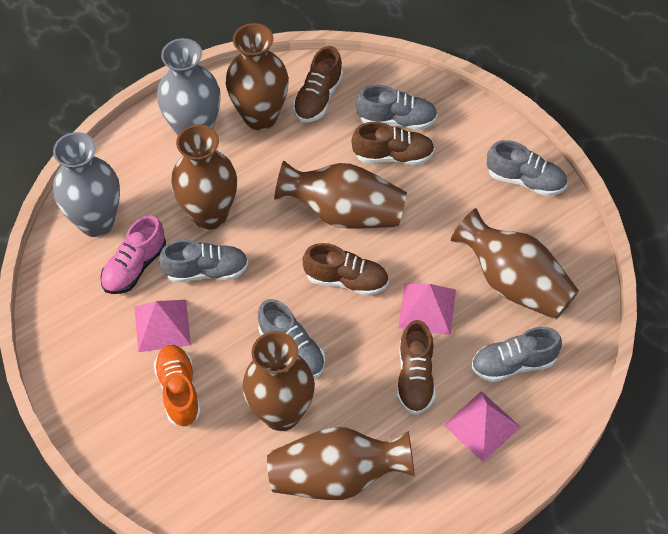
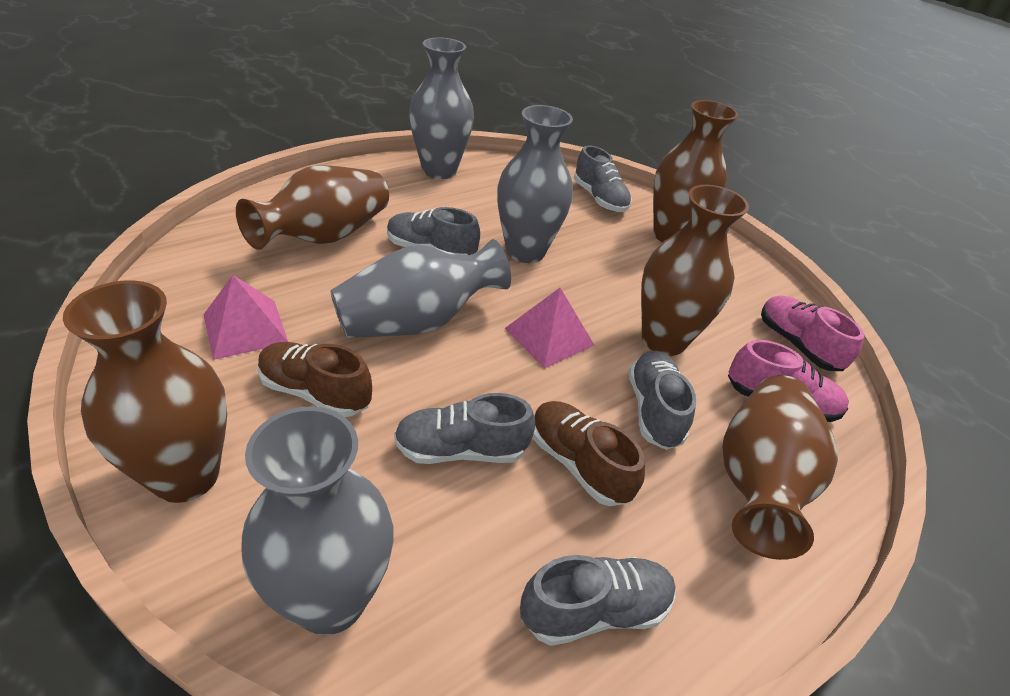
brown shoe: [293,46,343,122] [303,243,389,296] [351,122,435,165] [397,320,436,415] = 4 -> [258,342,372,417] [532,401,645,506] = 2
brown vase: [171,124,237,230] [226,23,289,130] [242,331,315,431] [267,427,415,500] [274,160,407,229] [451,208,579,320] = 6 -> [63,280,227,503] [236,165,389,250] [641,185,749,356] [653,100,738,242] [722,375,838,560] = 5
grey vase: [53,132,120,237] [157,38,221,135] = 2 -> [242,407,394,635] [330,239,511,338] [409,37,474,179] [497,105,573,263] = 4
orange shoe: [153,345,201,427] = 1 -> none = 0
pink pyramid: [134,300,191,352] [398,283,456,335] [444,391,521,462] = 3 -> [203,275,288,360] [504,288,595,368] = 2
pink shoe: [100,215,166,294] = 1 -> [728,340,849,422] [761,296,864,371] = 2

